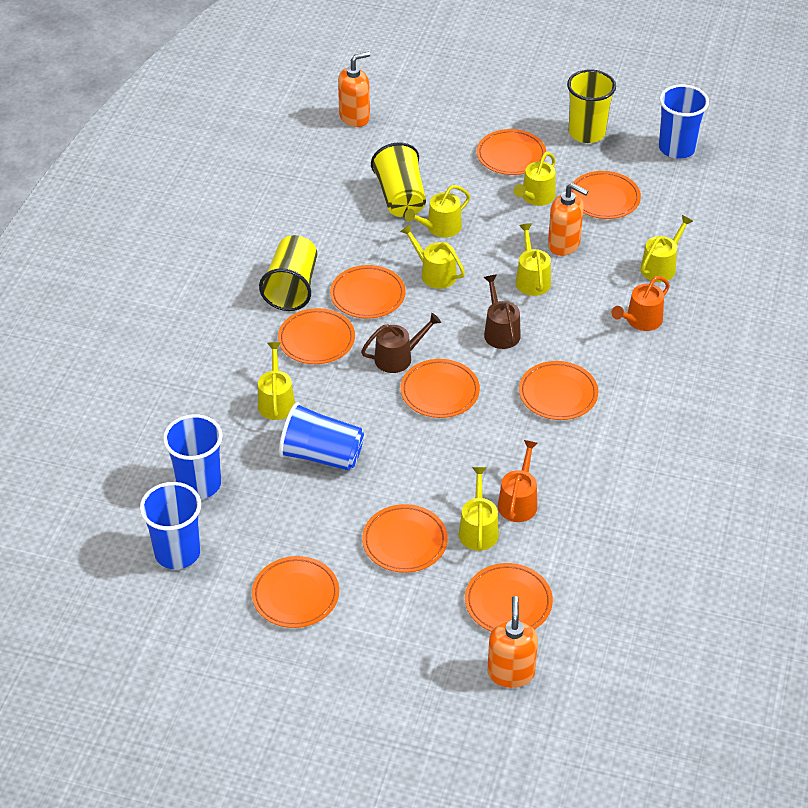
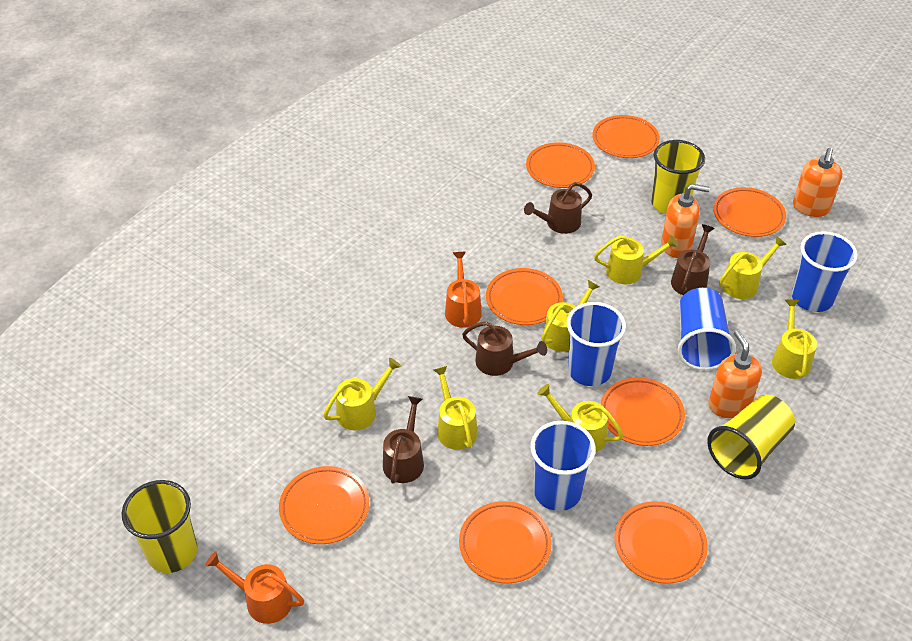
brown watering can: [361,313,441,373] [484,274,521,349] = 2 -> [383,396,424,484] [462,322,547,376] [524,182,592,234] [671,224,715,295] = 4
orange plate: [252,556,339,628] [278,308,355,364] [330,265,405,319] [362,504,448,573] [400,359,480,418] [465,563,553,632] [477,129,546,175] [519,361,598,420] [571,171,641,219] = 9 -> [279,466,369,544] [459,501,552,584] [486,268,563,325] [526,142,595,188] [593,115,660,158] [601,377,685,446] [614,501,708,584] [713,187,786,237] = 8

